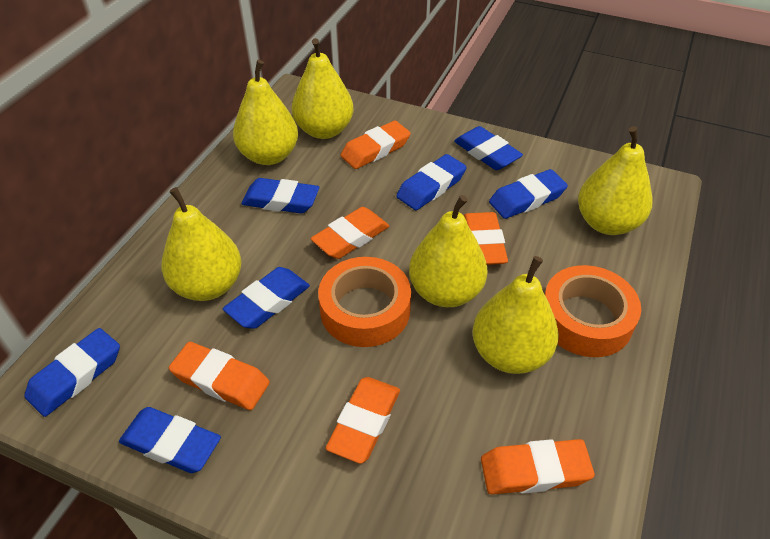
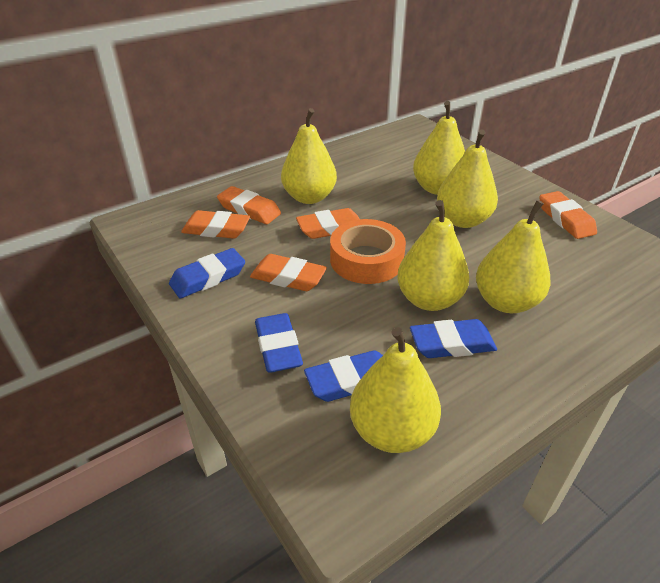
blue eraser: [25,328,120,417] [119,407,221,473] [223,267,310,329] [241,178,319,213] [396,154,467,210] [454,126,523,170] [489,169,568,219] = 7 -> [169,248,245,298] [255,313,303,373] [304,351,383,402] [410,319,497,358] = 4
orange eraser: [169,342,270,410] [310,207,389,259] [326,377,400,464] [341,121,411,169] [463,212,508,265] [481,439,595,495] = 6 -> [181,210,250,239] [217,186,281,224] [250,254,327,291] [296,208,360,239] [539,191,597,239] = 5
orange tape: [318,257,411,347] [545,265,641,357] = 2 -> [330,219,406,284] = 1

